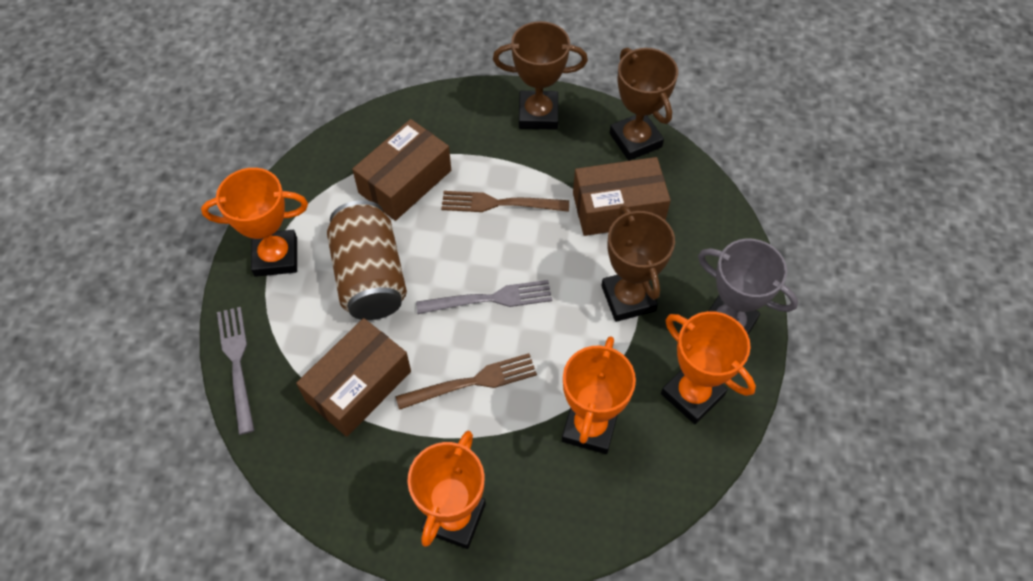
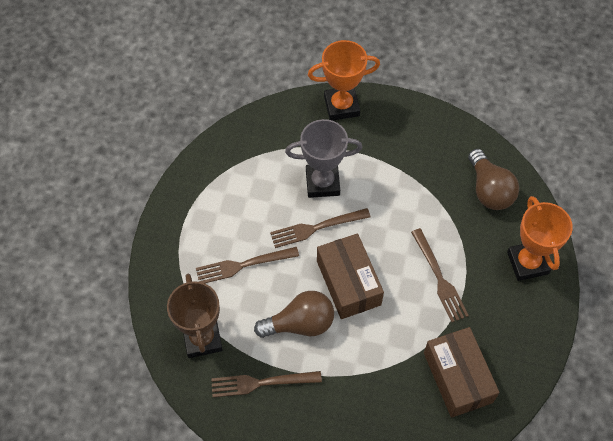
brown box: [296,318,411,437] [352,119,451,221] [573,157,671,236] = 3 -> [317,233,384,319] [424,327,500,418] = 2
brown can: [327,200,407,320] = 1 -> none = 0
brown fork: [396,353,537,410] [442,191,569,212] = 2 -> [196,247,299,283] [211,371,322,397] [270,208,371,248] [411,228,469,322] = 4
brown light bulb: none = 0 -> [254,291,334,338] [468,149,519,210] = 2
brown trophy: [493,21,588,130] [601,206,675,322] [610,48,678,161] = 3 -> [167,273,223,358] = 1
grey fork: [217,307,255,435] [416,280,552,314] = 2 -> none = 0
orange trophy: [201,168,308,277] [407,431,486,549] [562,336,636,454] [661,311,756,424] = 4 -> [308,40,380,121] [507,196,573,281] = 2

